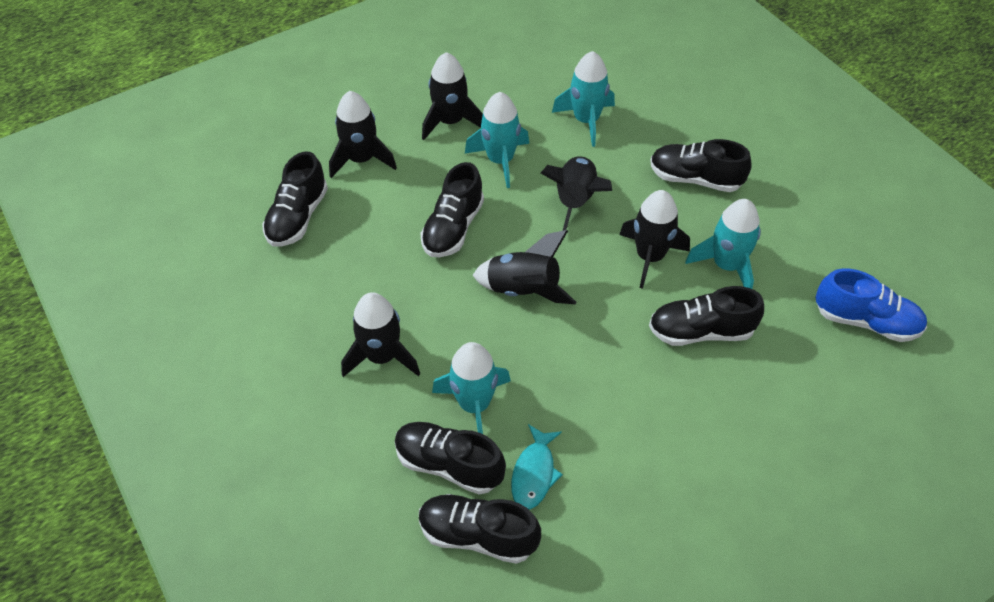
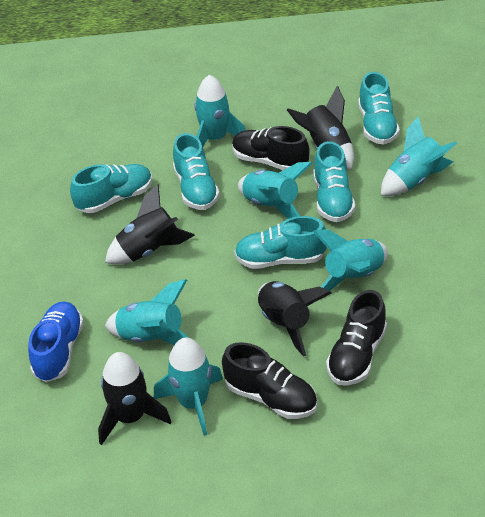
black rocket: [329,91,397,178] [341,292,420,377] [422,52,483,140] [473,230,577,304] [541,156,612,231] [619,190,690,289] = 6 -> [98,352,171,445] [105,184,195,264] [258,281,331,357] [287,86,354,170] = 4
black shoe: [262,152,328,247] [395,422,506,495] [419,494,541,564] [421,162,484,257] [649,286,764,346] [650,139,752,192] = 6 -> [222,342,317,419] [232,126,310,170] [326,290,387,386] = 3
turquoise fish: [511,424,563,509] = 1 -> none = 0
turquoise rocket: [432,342,511,434] [465,92,529,188] [552,51,615,147] [685,199,761,289] = 4 -> [105,279,189,345] [154,337,223,436] [194,75,245,146] [238,162,313,219] [313,229,388,291] [381,117,457,196] = 6
turquoise shoe: none = 0 -> [70,164,152,213] [173,133,220,210] [234,216,327,269] [313,141,355,222] [358,72,400,145] = 5

